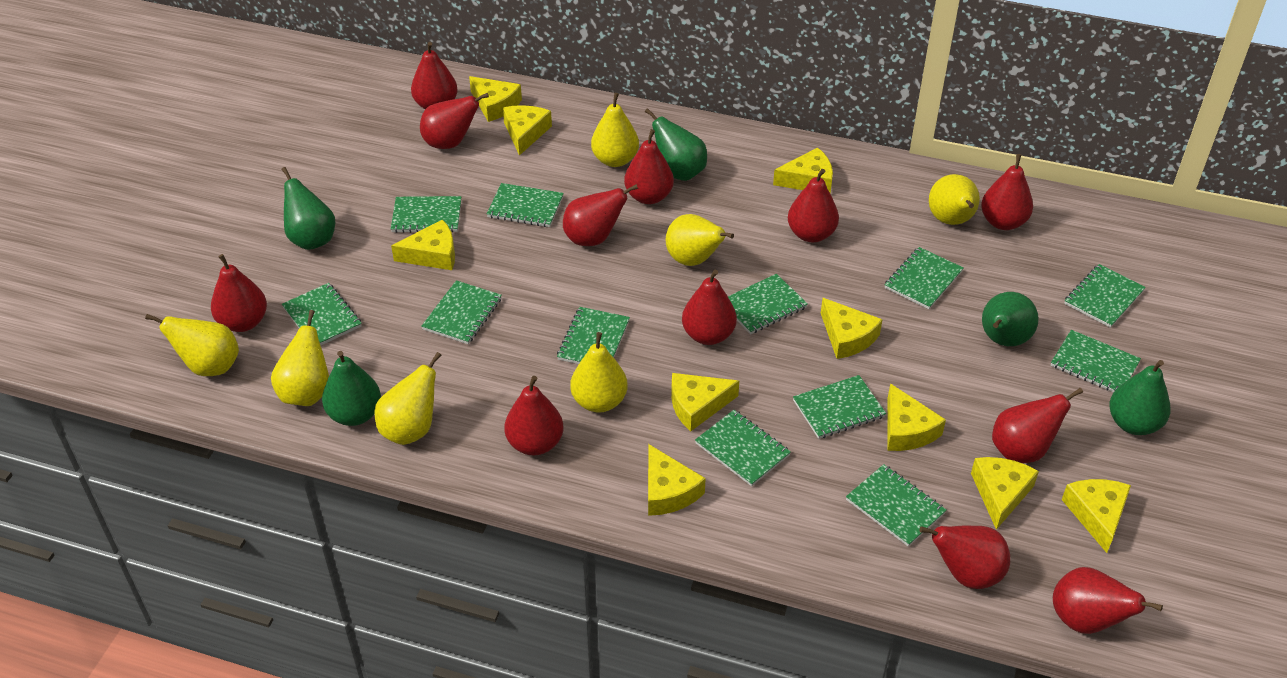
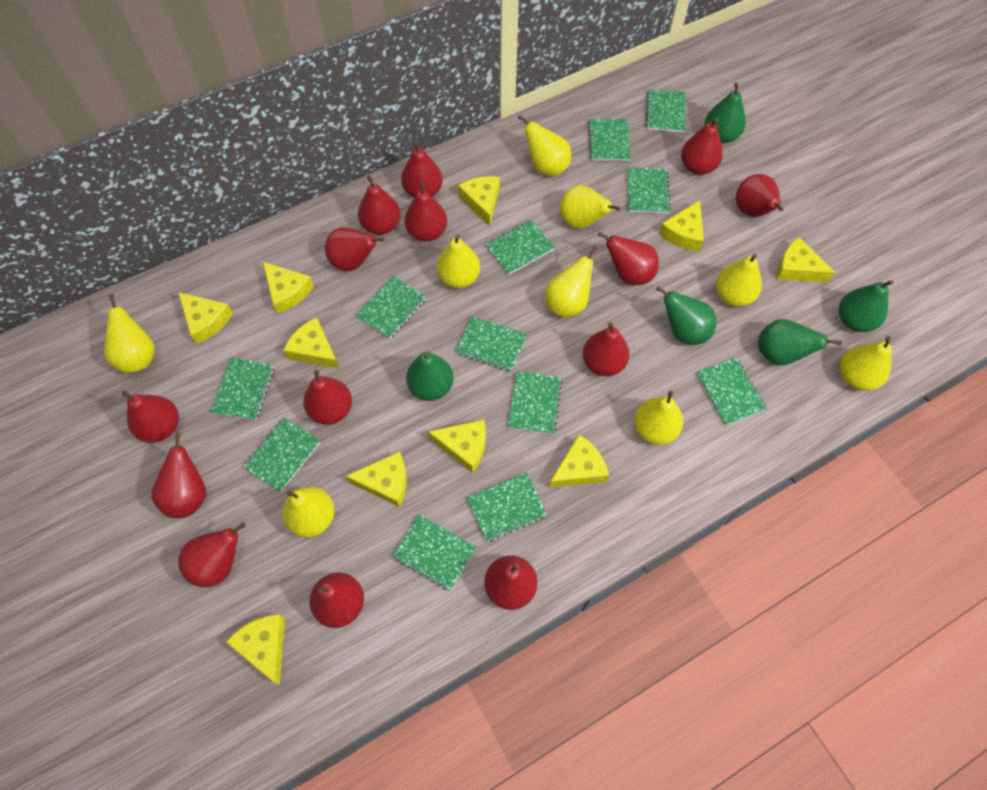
red pear: [211,254,267,332] [411,42,458,109] [420,93,489,149] [504,376,563,455] [563,184,638,246] [624,129,674,204] [682,270,737,345] [788,169,839,242] [920,526,1010,589] [981,154,1033,230] [992,388,1083,463] [1053,567,1163,634] = 12 -> [122,391,179,443] [151,432,206,518] [178,522,246,587] [303,370,352,425] [309,573,364,628] [325,227,385,271] [358,176,401,235] [401,142,443,198] [405,182,447,241] [484,555,538,610] [583,322,630,376] [598,232,659,285] [681,118,723,175] [736,174,783,217] = 14
yellow pear: [145,314,239,376] [271,310,329,406] [374,352,442,445] [570,332,628,413] [591,93,639,167] [665,214,734,266] [929,174,980,225] = 7 -> [104,294,155,373] [282,487,335,537] [436,235,480,288] [518,115,571,176] [545,246,598,318] [560,185,620,229] [634,391,683,445] [716,254,762,307] [840,336,892,391] = 9

